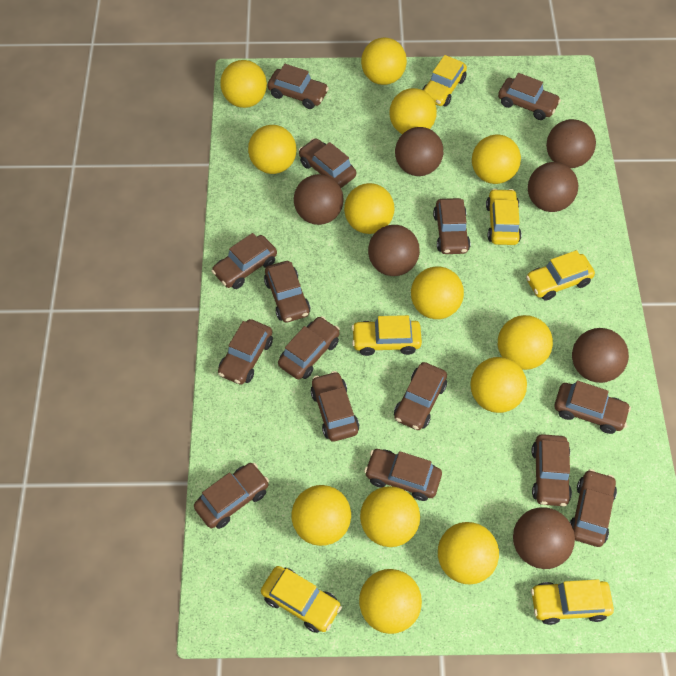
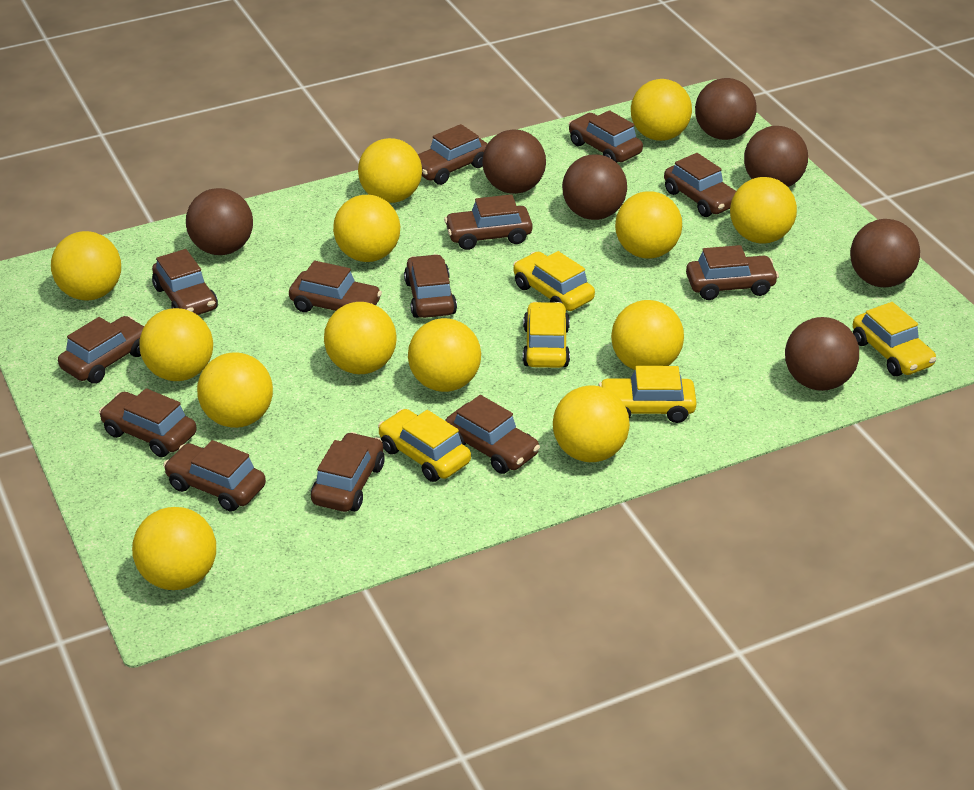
brown car: [194,463,269,529] [211,233,277,289] [218,319,273,385] [264,261,310,323] [267,64,329,109] [278,316,340,379] [299,138,356,188] [311,371,359,442] [364,449,442,501] [394,362,447,430] [433,198,471,254] [498,73,561,120] [531,434,572,506] [555,381,631,434] [570,469,617,547] = 15 -> [58,316,144,384] [99,388,197,457] [152,249,218,315] [163,440,266,512] [289,261,382,312] [311,432,385,512] [404,254,457,318] [418,124,487,185] [444,194,532,250] [445,395,540,474] [569,110,643,163] [664,153,736,217] [686,245,779,300] = 13
yellow car: [261,566,342,633] [351,315,422,356] [422,55,467,106] [486,188,521,245] [526,250,595,301] [531,579,614,625] = 6 -> [378,409,471,482] [513,251,595,311] [523,302,570,368] [598,366,697,423] [853,302,937,376] = 5

